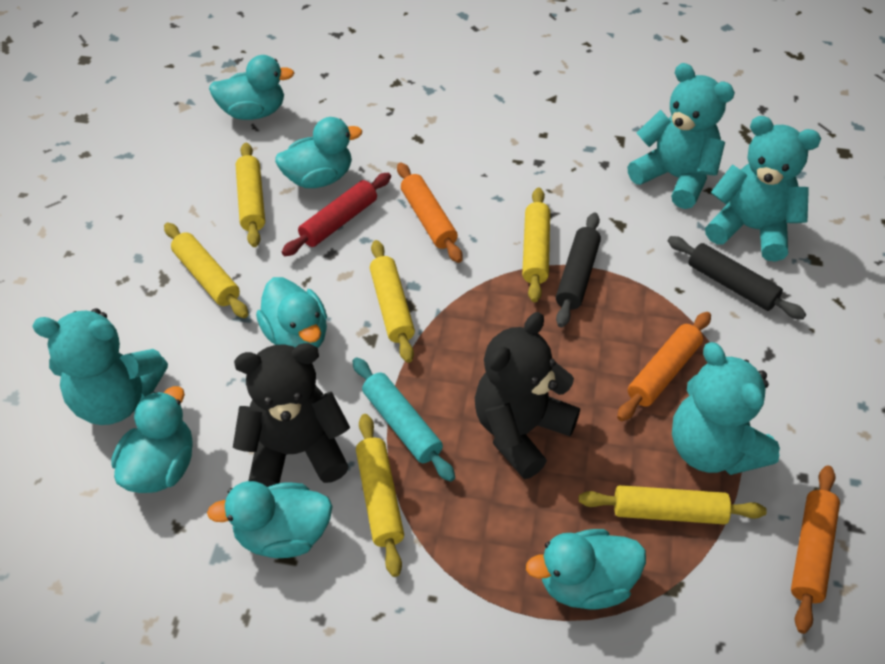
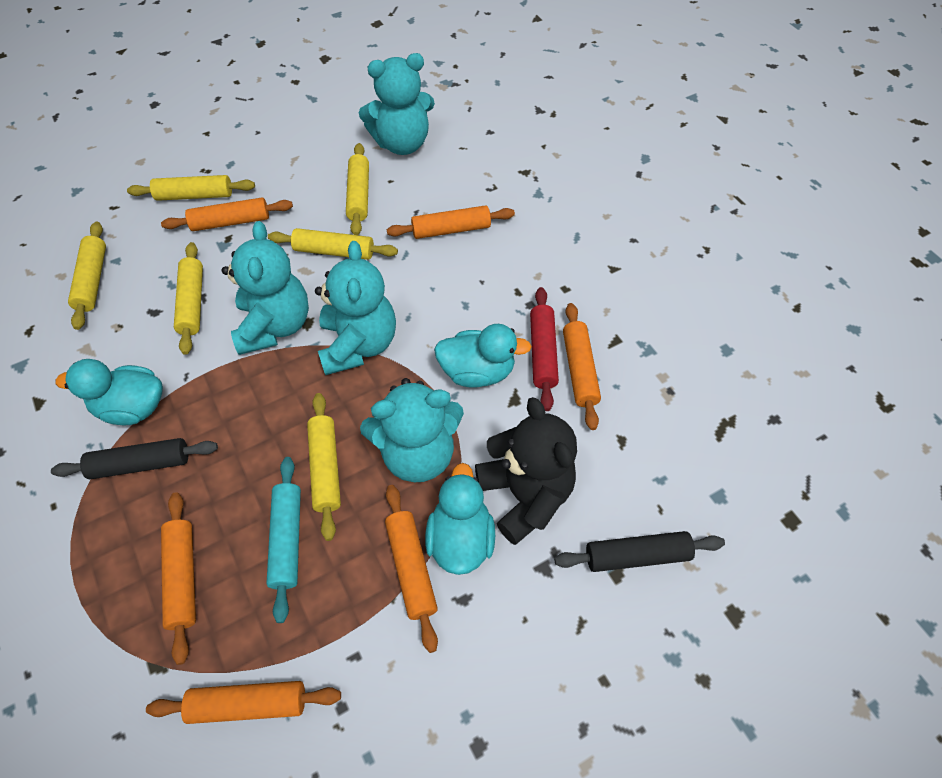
black teddy bear: [233,343,350,487] [475,312,580,479] = 2 -> [475,397,577,545] = 1
orange rolling pin: [397,163,463,263] [617,312,711,421] [791,465,840,634] = 3 -> [146,681,341,724] [161,197,293,231] [161,492,196,665] [385,485,438,653] [387,205,515,239] [563,303,601,430] = 6
turquoise duck: [111,386,193,493] [207,481,333,558] [209,55,294,120] [256,277,327,348] [275,117,362,188] [526,529,646,610] = 6 -> [56,359,163,425] [425,463,495,575] [434,324,532,388] = 3

